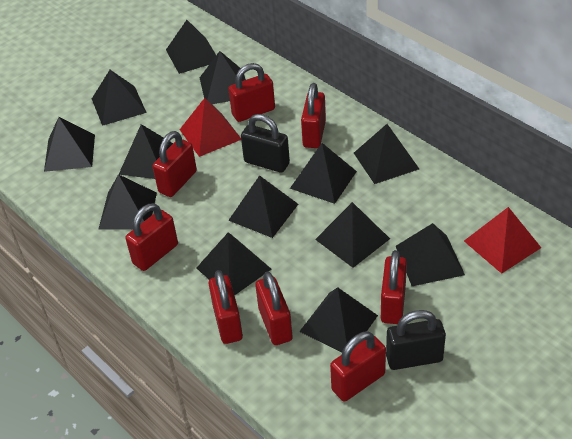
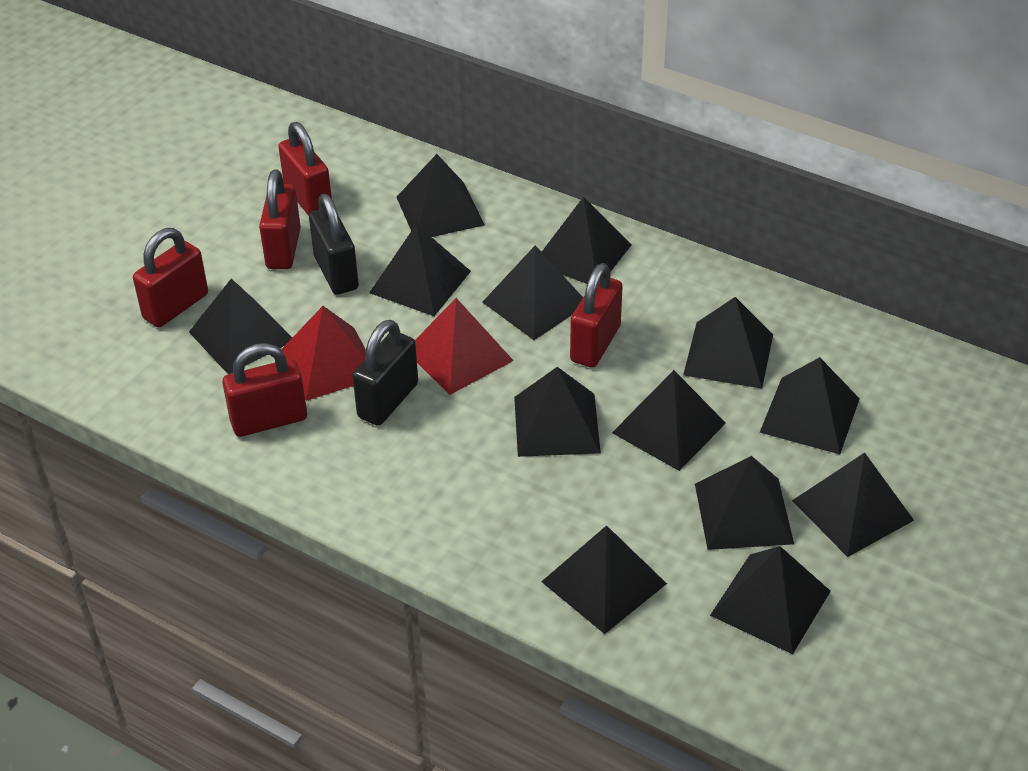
red padlock: [125,203,178,271] [152,131,197,197] [208,270,243,344] [228,63,275,122] [255,271,293,345] [301,83,326,148] [330,331,386,401] [381,250,407,324] = 8 -> [133,228,208,327] [222,343,307,437] [259,170,301,269] [278,122,332,216] [570,263,623,368] = 5

